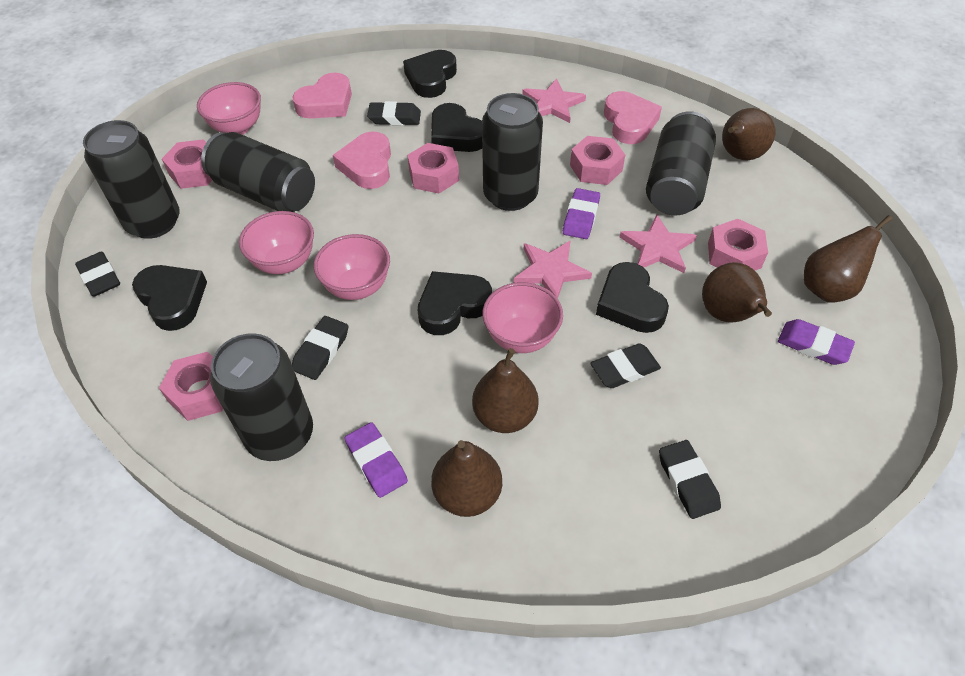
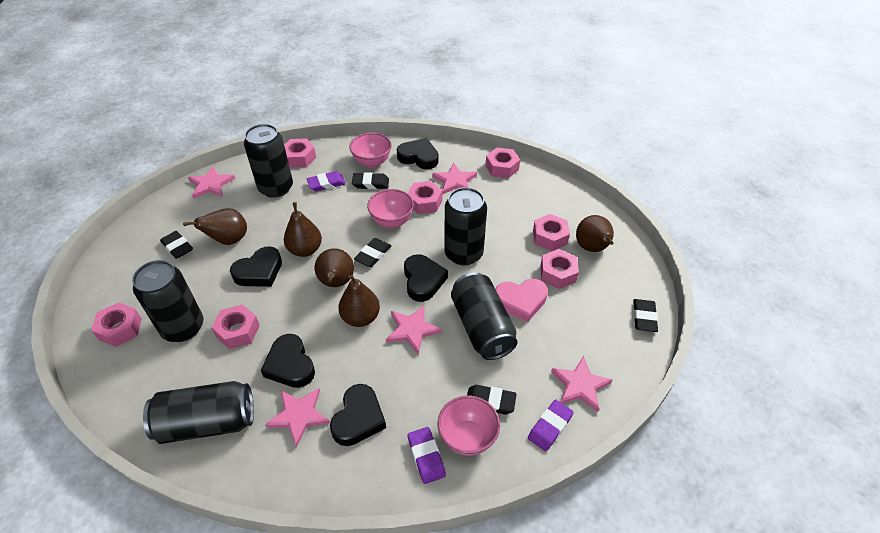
pink bowl: [197,82,261,135] [239,211,314,274] [314,234,390,300] [482,282,563,353] = 4 -> [349,133,392,168] [367,189,414,228] [438,396,500,456] = 3
pink heart: [292,73,352,118] [333,131,391,189] [604,91,662,144] = 3 -> [496,279,548,322] = 1
pink nut: [159,352,223,421] [162,139,212,189] [407,143,459,193] [570,136,625,185] [708,219,768,270] = 5 -> [91,302,142,347] [211,304,260,349] [284,139,316,168] [408,181,443,214] [485,147,520,178] [533,214,570,251] [540,249,579,289] = 7
pink star: [514,240,592,298] [522,78,586,123] [620,215,697,273] = 3 -> [188,166,235,199] [265,388,330,447] [386,305,442,354] [432,163,477,195] [551,356,613,412] = 5

